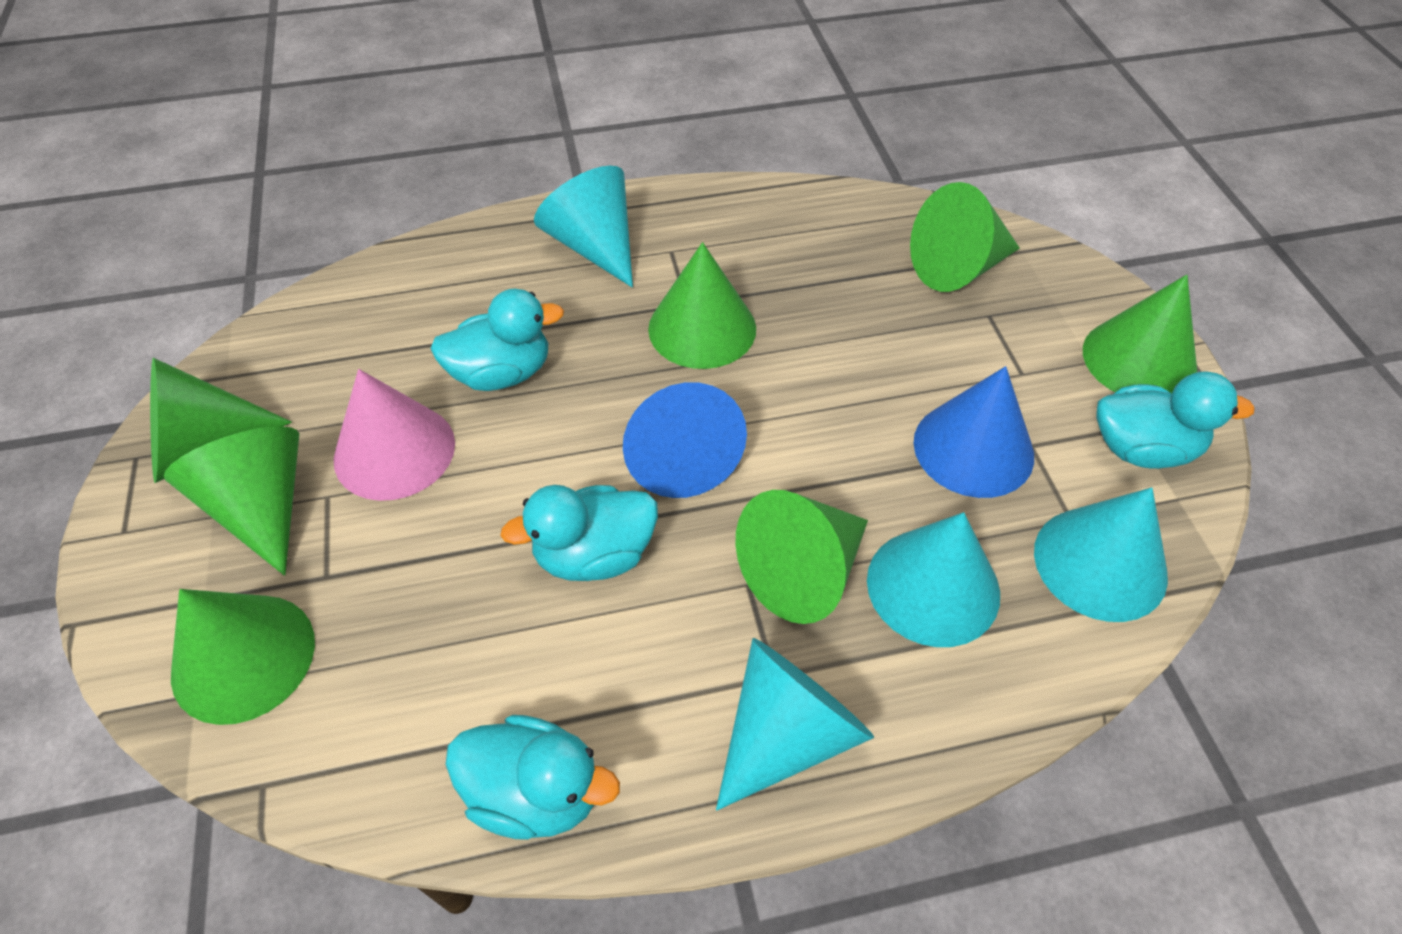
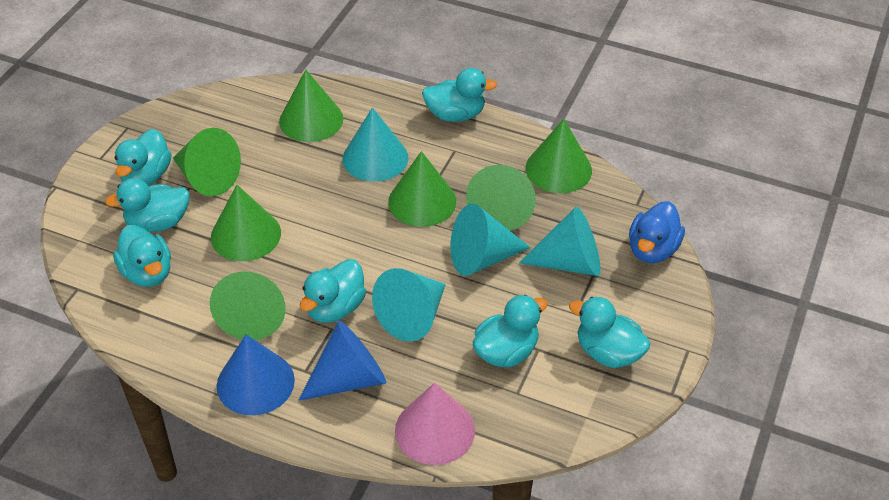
blue duck: none = 0 -> [629,201,685,263] = 1
turquoise duck: [430,289,564,391] [446,715,620,840] [500,485,658,581] [1096,371,1255,469] = 4 -> [105,178,190,232] [113,225,171,287] [115,129,171,186] [300,259,366,323] [422,68,497,122] [473,295,548,367] [569,297,650,368] = 7

